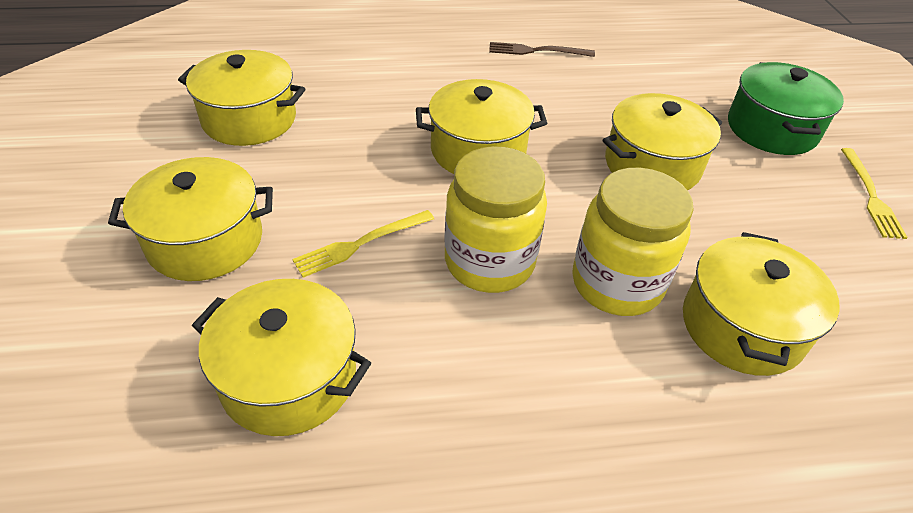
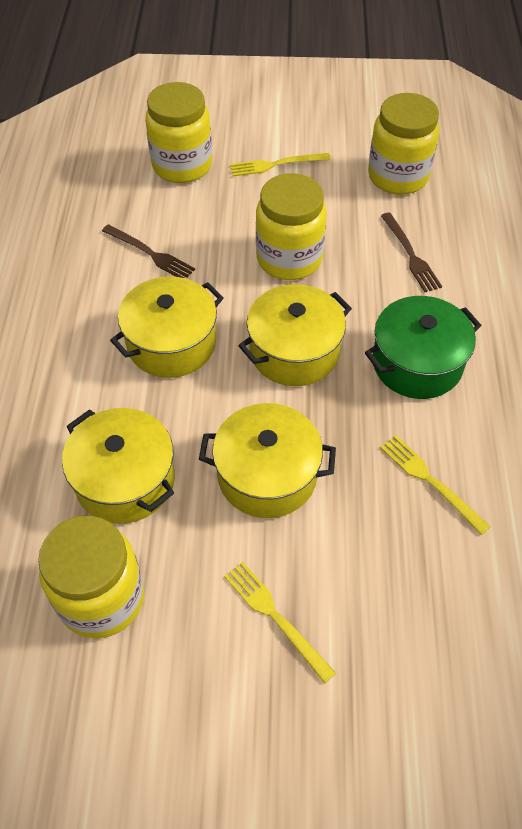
brown fork: [489,42,595,57] = 1 -> [102,224,195,278] [381,213,442,292] = 2
yellow fork: [292,210,434,277] [841,148,908,239] = 2 -> [224,562,336,684] [230,153,331,176] [380,435,491,535] = 3
yellow jar: [445,146,547,293] [572,168,694,316] = 2 -> [38,516,144,639] [145,82,212,183] [256,173,327,280] [368,93,439,195] = 4
yellow pot: [108,157,273,281] [178,50,305,146] [192,279,371,436] [416,79,547,174] [603,93,722,190] [683,232,839,376] = 6 -> [62,408,175,524] [110,277,224,378] [199,403,336,518] [238,284,352,386] = 4

